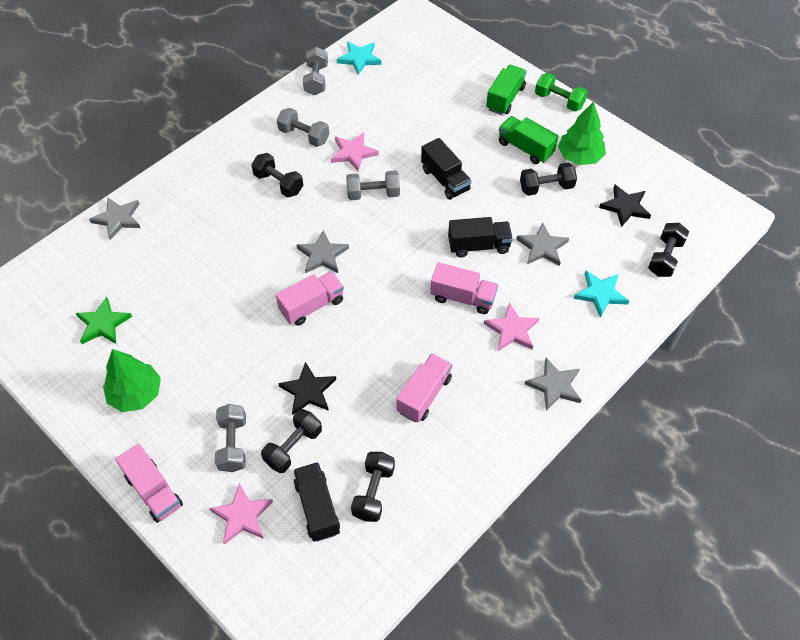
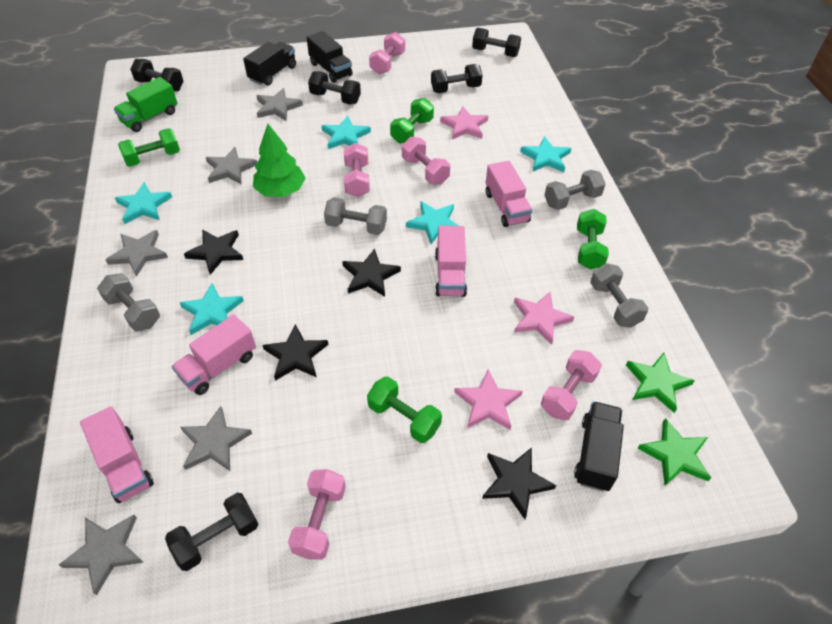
black star: [278,362,336,415] [599,184,651,227] = 2 -> [184,230,243,275] [263,324,328,381] [342,248,401,297] [482,447,556,519] = 4
green dumbbell: [535,73,588,112] = 1 -> [118,128,180,167] [367,376,442,443] [390,98,434,143] [577,209,609,270] = 4
green star: [76,297,132,344] = 1 -> [626,353,695,413] [638,418,711,486] = 2
green tree: [103,349,161,412] [558,102,606,165] = 2 -> [253,123,305,197] = 1
green truck: [486,65,527,115] [499,116,558,164] = 2 -> [114,77,177,132] = 1
grey star: [89,198,140,240] [297,230,349,274] [516,222,569,266] [525,358,581,411] = 4 -> [59,515,144,595] [106,230,168,277] [180,406,252,471] [206,147,257,184] [257,88,303,121] = 5
pink dumbbell: none = 0 -> [288,469,346,560] [344,143,370,197] [369,32,405,74] [402,137,450,185] [541,350,602,421] = 5
turquoise star: [337,42,382,75] [573,271,629,318] = 2 -> [115,182,172,224] [180,283,244,335] [322,116,371,149] [406,201,459,244] [520,136,571,172] = 5

